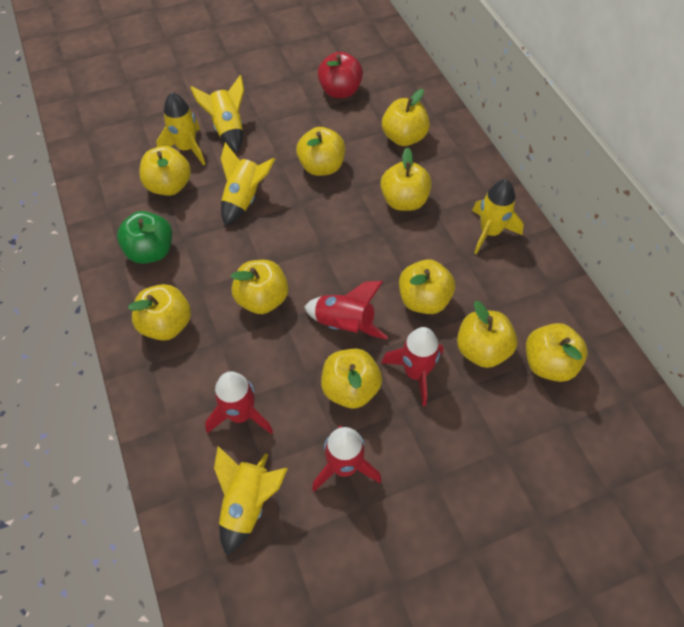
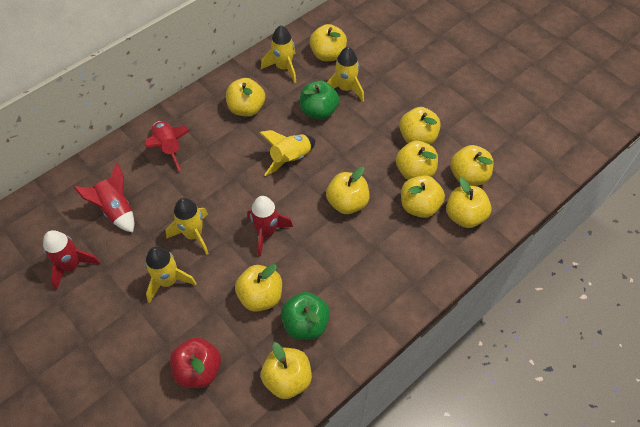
green apple: [117,211,173,264] = 1 -> [281,292,330,340] [300,81,339,120] = 2

